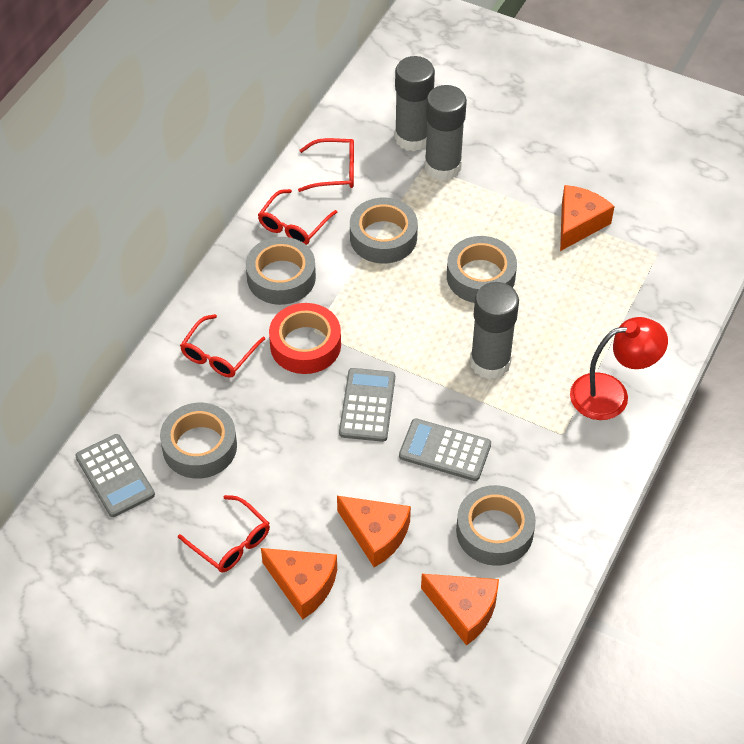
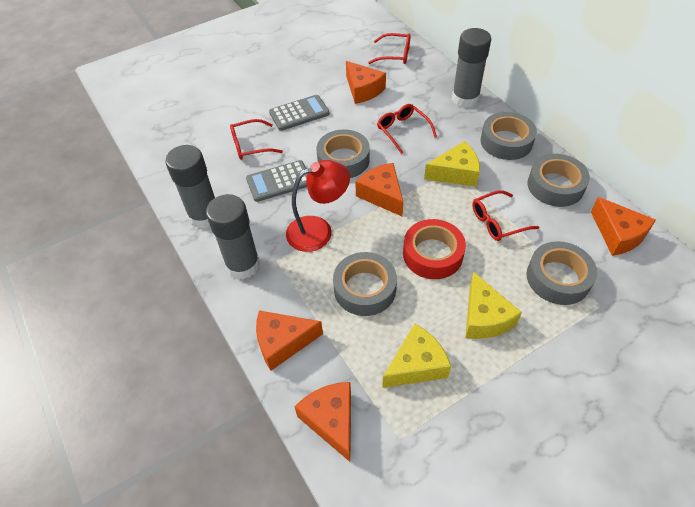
grey calculator: [75,434,155,517] [339,368,395,442] [399,418,491,481] = 3 -> [246,160,308,202] [269,95,330,131] = 2
orange cheese: [261,548,337,619] [337,496,411,567] [421,574,499,646] [560,185,615,251] = 4 -> [256,310,323,371] [294,382,351,462] [346,61,386,104] [355,163,403,216] [591,197,656,256] = 5
yellow cheese: none = 0 -> [382,324,451,388] [424,141,480,187] [466,272,522,339] = 3

